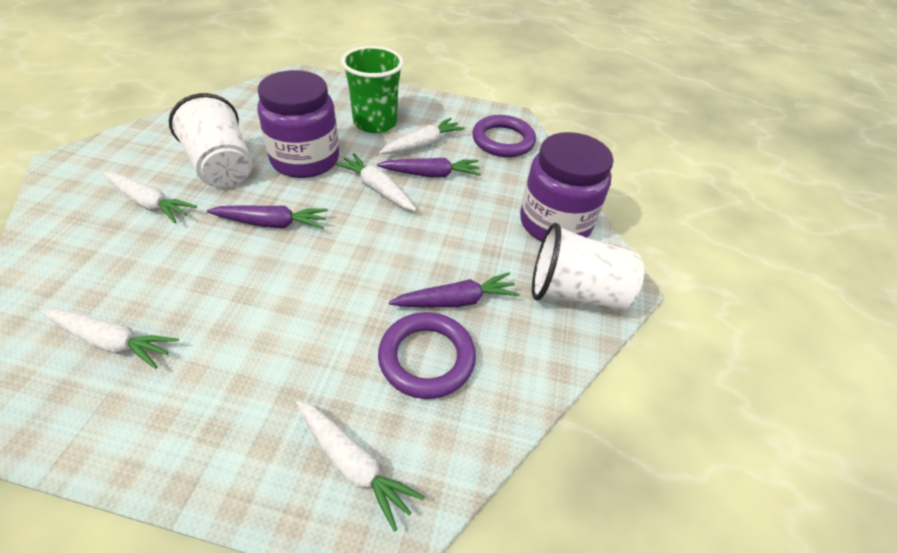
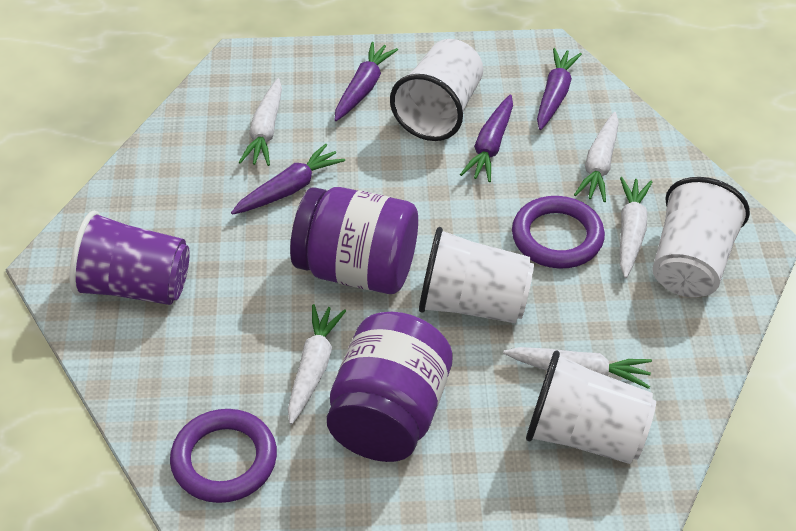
green cup: [341,46,404,133] = 1 -> none = 0
purple carrot: [207,205,328,229] [377,158,481,177] [389,273,519,308] = 3 -> [231,144,345,215] [335,42,398,121] [460,95,513,182] [537,48,582,130] = 4
purple cup: none = 0 -> [70,211,190,305] = 1
white cup: [169,93,253,188] [532,223,644,312] = 2 -> [390,39,483,141] [419,227,534,323] [526,350,656,464] [652,177,750,297] = 4

